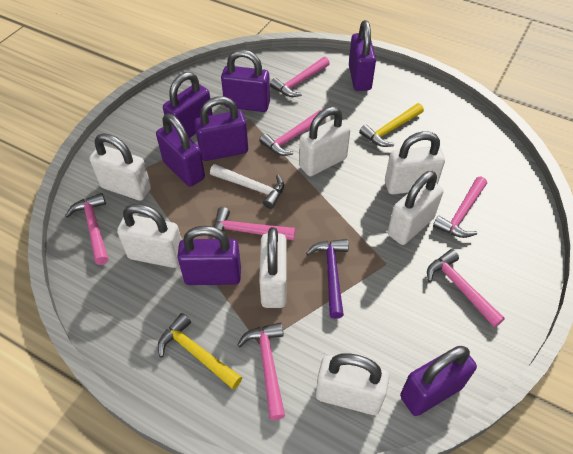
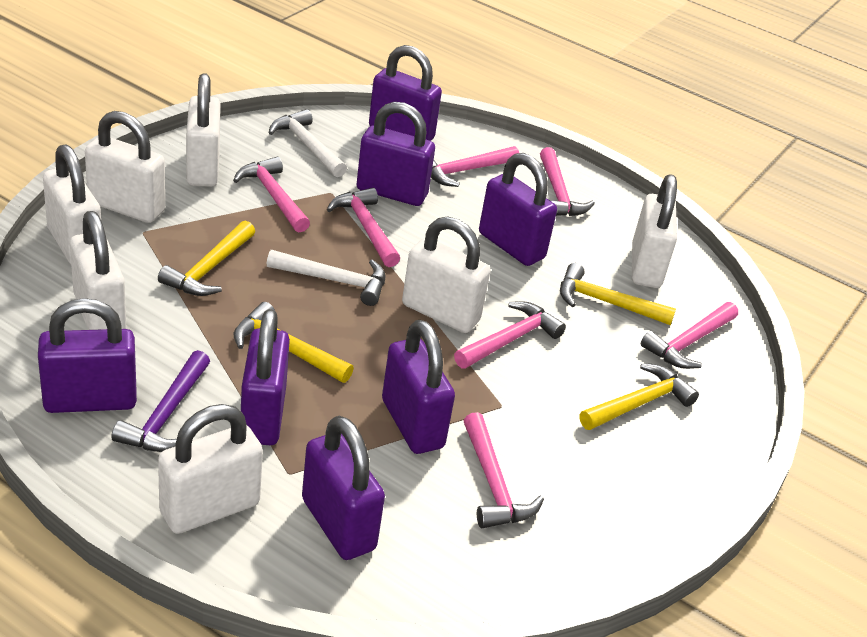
white hammer: [210,164,284,209] = 1 -> [267,250,385,306] [269,109,347,177] = 2
yellow hammer: [158,313,242,389] [359,103,424,147] = 2 -> [158,221,255,296] [234,302,354,383] [560,263,676,325] [580,363,699,430] = 4

